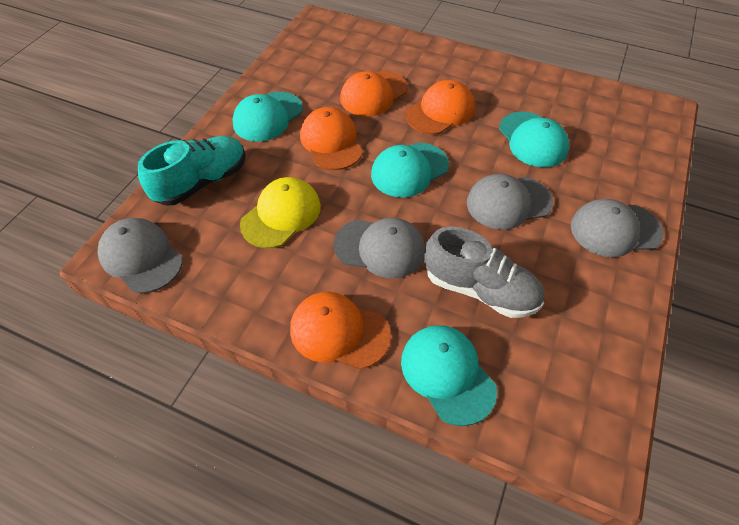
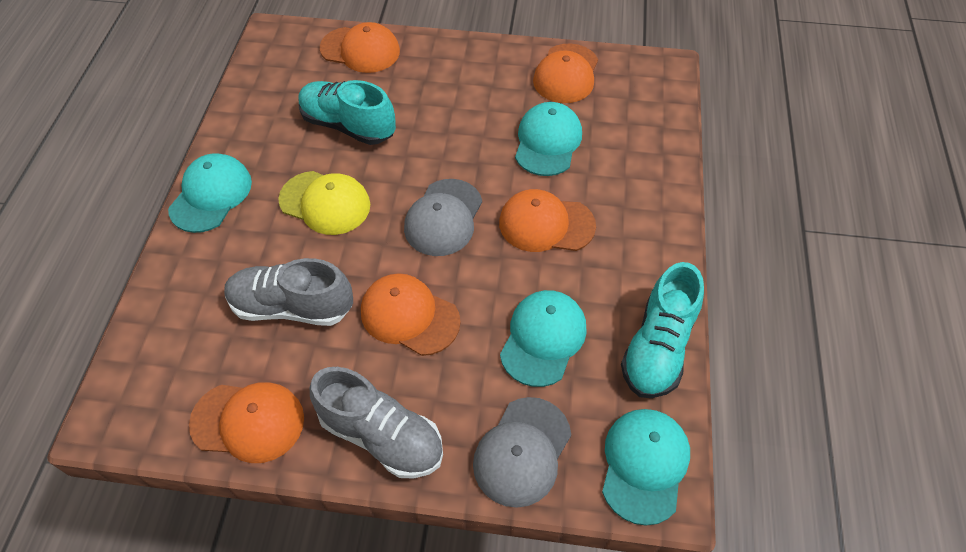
grey cap: [98,218,183,293] [333,218,425,279] [467,174,553,230] [571,199,664,257] = 4 -> [404,179,482,256] [473,397,571,508] = 2
grey shoe: [424,226,544,318] = 1 -> [224,258,353,326] [310,367,443,478] = 2
orange cap: [290,292,391,369] [300,107,363,170] [340,71,408,117] [406,80,475,134] = 4 -> [189,382,304,463] [320,22,400,73] [361,273,461,356] [499,189,596,252] [533,44,598,103] = 5
turquoise shoe: [138,136,246,206] = 1 -> [299,80,396,145] [621,262,704,398] = 2

